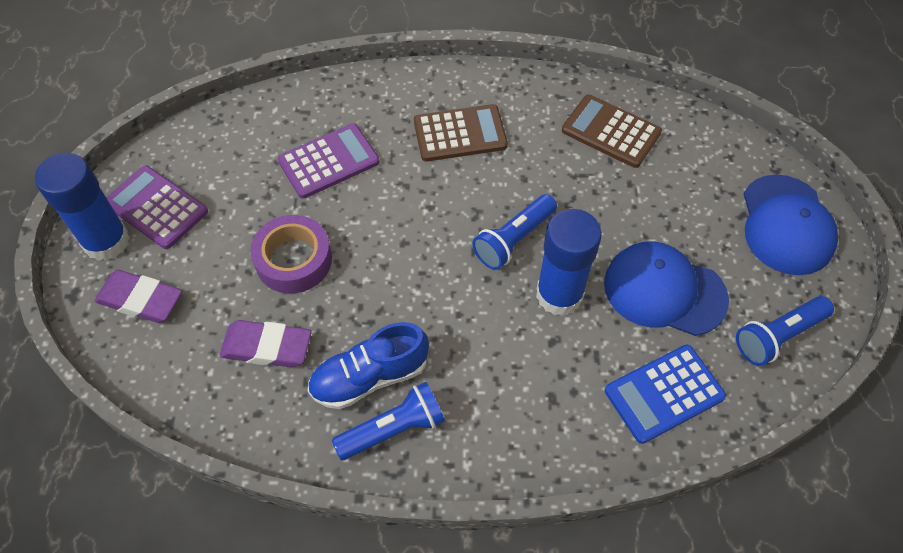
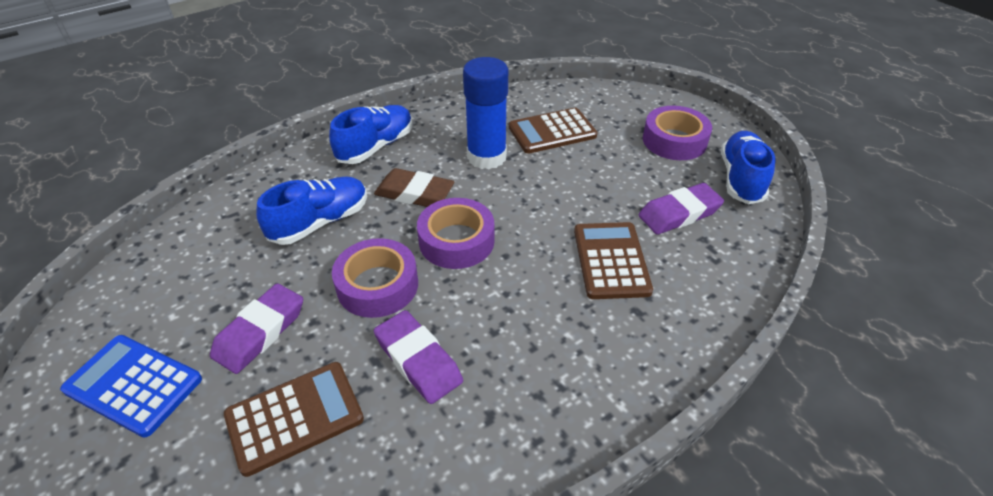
blue cap: [604,241,729,336] [743,175,838,275] = 2 -> none = 0
blue flashlight: [332,382,445,460] [472,194,557,270] [736,296,834,366] = 3 -> none = 0
blue glue stick: [35,153,130,261] [536,209,602,316] = 2 -> [463,57,508,169] = 1
blue shoe: [308,322,429,409] = 1 -> [256,176,367,245] [329,105,412,164] [721,131,775,204] = 3
brown calculator: [414,104,508,162] [562,94,662,168] = 2 -> [224,362,364,477] [509,108,598,154] [574,222,653,299] = 3
brown eraser: none = 0 -> [374,168,455,207] = 1
purple calculator: [106,165,208,249] [278,123,380,199] = 2 -> none = 0
purple eraser: [94,270,182,323] [220,320,312,367] = 2 -> [210,283,303,374] [374,310,463,404] [639,183,724,235] = 3
purple tape: [250,215,332,294] = 1 -> [332,238,418,318] [417,198,494,269] [643,106,712,160] = 3

